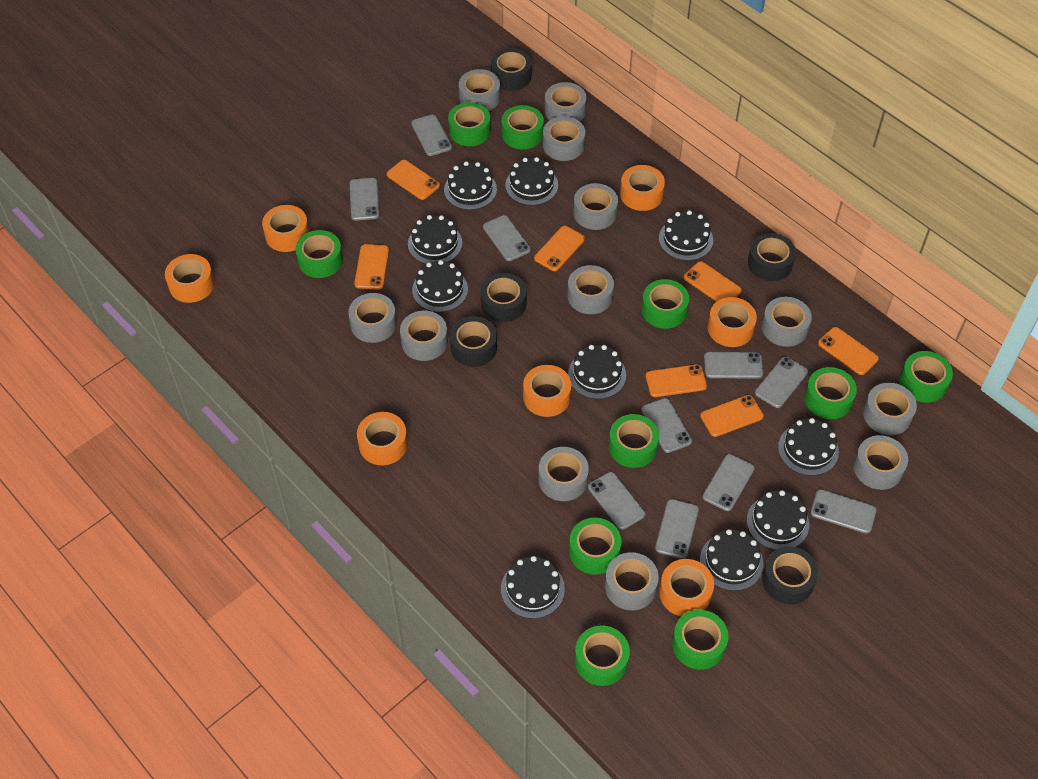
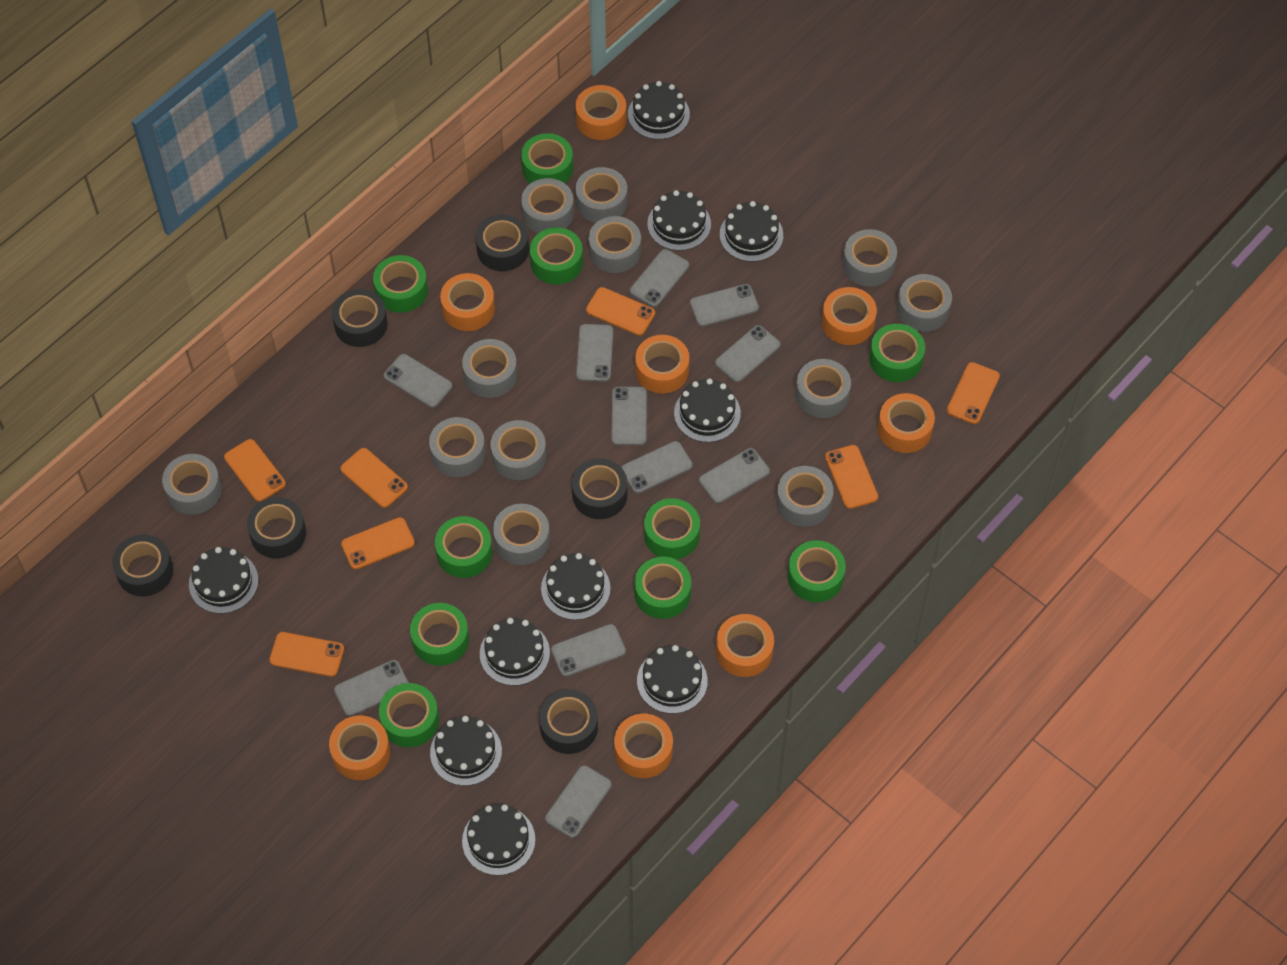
black tape: [450,316,497,367] [480,273,527,322] [491,48,532,91] [748,233,796,281] [762,546,818,604] = 5 -> [112,535,174,596] [247,497,306,558] [332,289,388,347] [476,214,529,271] [539,690,598,754] [572,458,628,519] = 6
grey phone: [350,178,379,221] [411,114,452,156] [483,215,531,261] [588,472,645,530] [641,398,692,453] [655,499,699,559] [703,454,754,511] [704,352,763,379] [755,357,808,408] [811,489,877,534] = 10 -> [334,660,409,717] [384,354,452,408] [545,765,612,838] [551,624,626,677] [576,324,613,382] [611,387,647,445] [621,441,693,494] [630,249,689,307] [690,284,759,327] [699,448,770,503] [715,325,780,382] = 11
orange tape: [165,254,215,303] [262,205,309,252] [357,412,408,465] [523,365,571,417] [620,165,665,211] [659,559,714,617] [708,297,757,347] = 7 -> [329,715,390,780] [440,273,495,331] [575,85,626,140] [614,714,673,778] [635,335,689,394] [716,614,774,677] [822,287,877,345] [878,393,935,453] = 8

